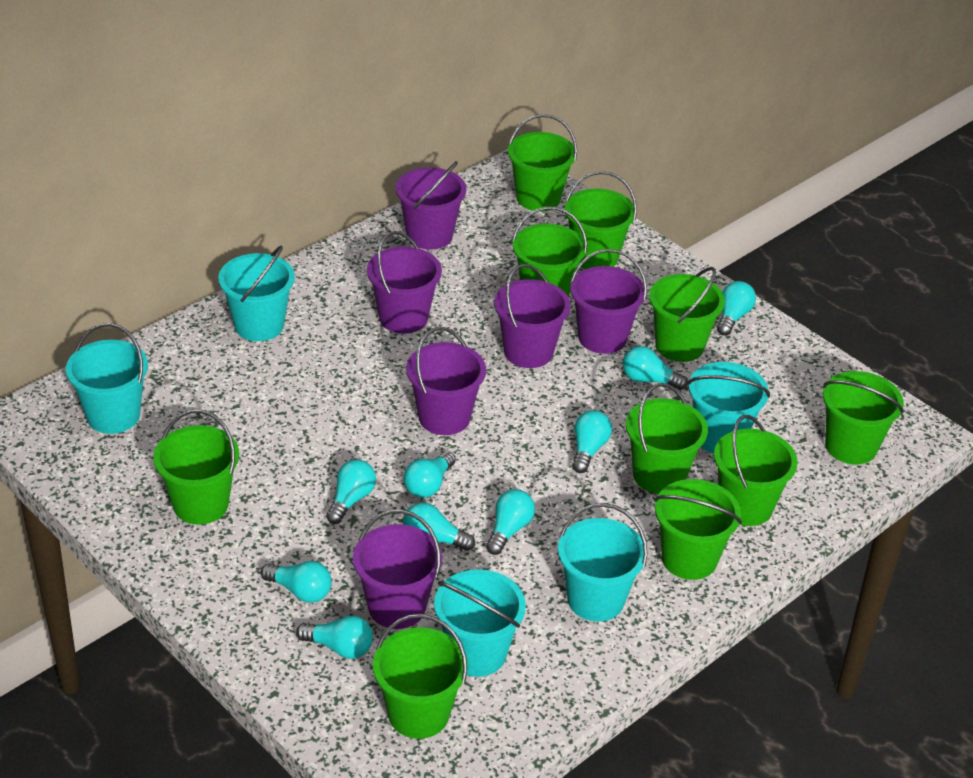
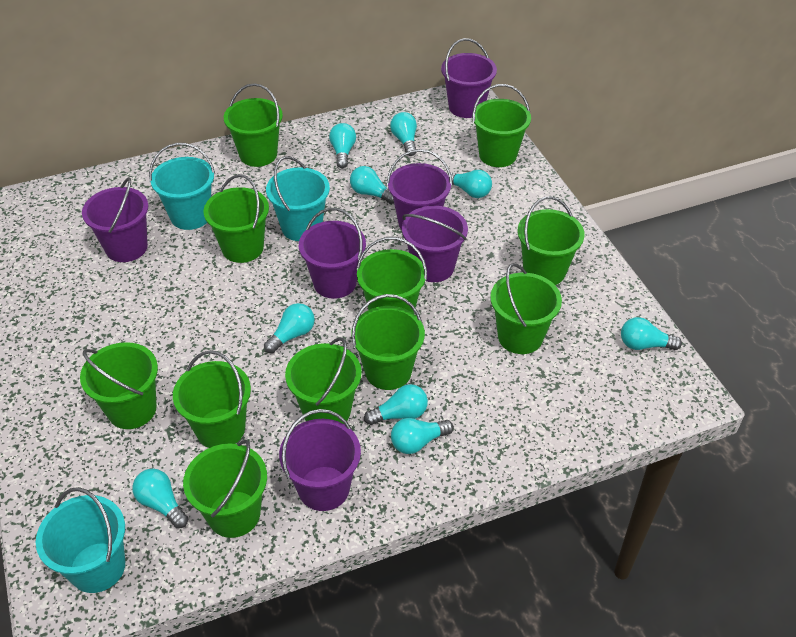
green bucket: [153,410,239,524] [373,614,468,739] [508,114,577,211] [512,207,587,298] [565,171,637,269] [626,383,708,494] [649,267,725,362] [654,479,742,580] [714,415,798,526] [822,371,904,464] = 10 -> [80,342,158,429] [173,350,251,448] [183,440,267,538] [204,174,269,263] [224,83,283,167] [285,337,362,424] [351,294,425,390] [356,237,427,313] [472,84,531,167] [490,263,562,354] [517,196,584,285] = 11
turquoise bucket: [66,323,148,434] [218,246,295,341] [434,569,526,677] [558,503,647,622] [687,362,770,454] = 5 -> [36,487,125,593] [149,143,215,230] [266,156,330,241] = 3

